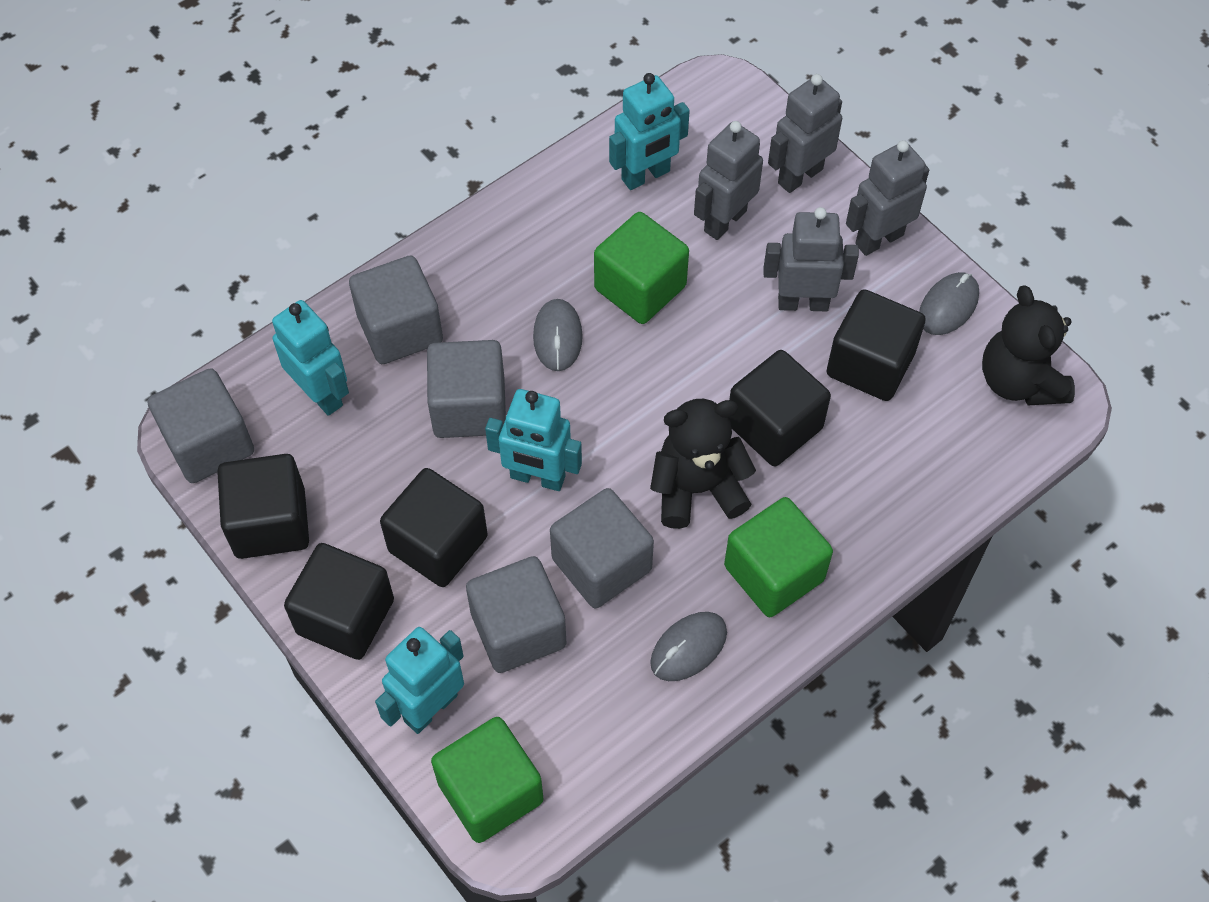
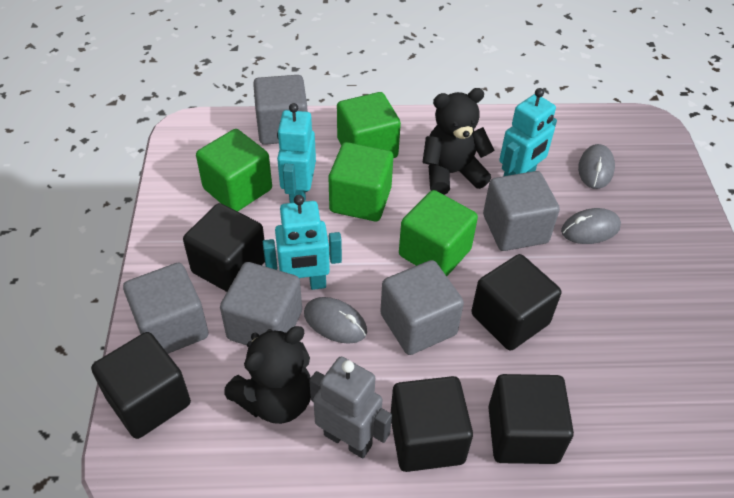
green cube: [431,717,543,843] [594,212,689,324] [724,497,833,617] = 3 -> [196,129,272,212] [329,142,393,221] [337,92,401,158] [399,190,478,276] = 4
grey robot: [694,121,763,240] [763,207,859,311] [768,74,842,193] [846,140,929,256] = 4 -> [309,357,392,459] = 1
turquoise robot: [272,300,349,416] [375,627,464,734] [485,389,582,491] [609,73,690,190] = 4 -> [263,195,342,290] [277,103,316,203] [499,88,557,176] = 3

